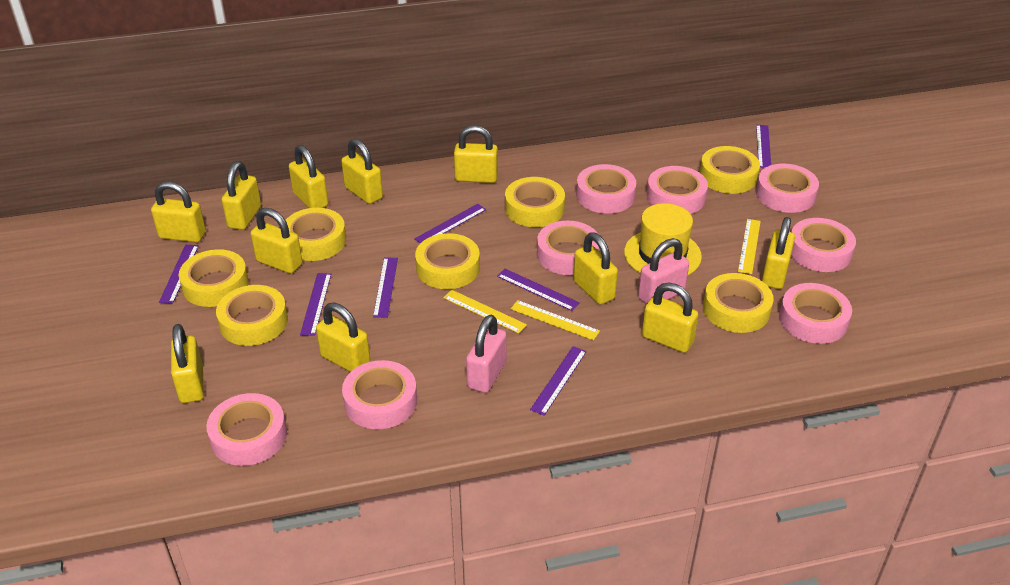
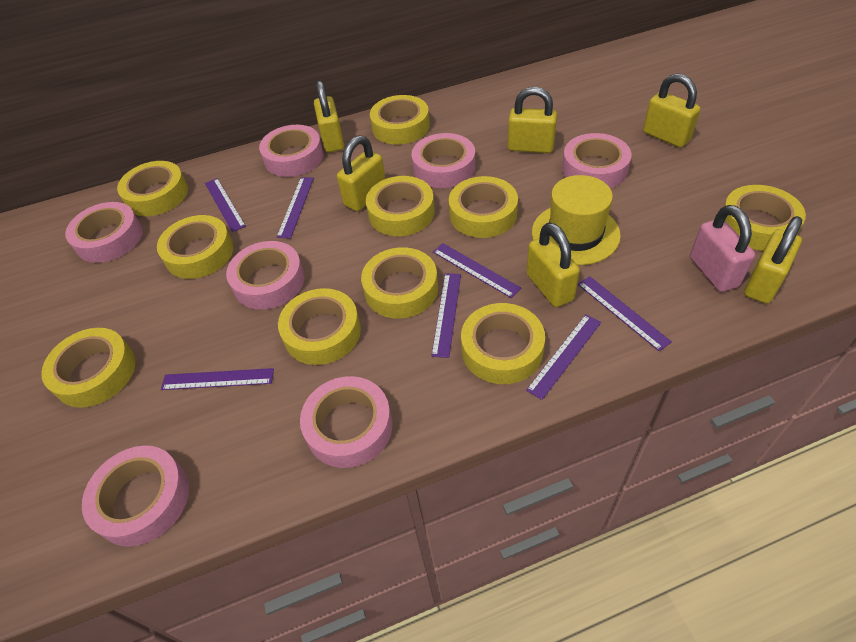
pink padlock: [466,315,507,393] [638,238,689,304] = 2 -> [690,205,755,292] = 1
pink tape: [206,393,287,466] [342,360,417,429] [537,221,600,275] [576,164,636,214] [647,166,708,214] [756,164,819,213] [779,283,852,344] [791,218,856,272] = 8 -> [65,202,143,263] [82,445,189,547] [226,241,305,310] [259,125,324,177] [300,376,393,468] [411,133,475,188] [562,133,632,188] = 7
yellow padlock: [151,182,206,242] [171,324,204,403] [222,161,261,230] [251,208,302,274] [289,145,329,208] [316,303,371,372] [341,139,383,204] [454,125,498,183] [573,232,618,305] [642,283,698,353] [762,217,795,289] = 11 -> [314,81,344,153] [337,135,386,211] [508,87,557,153] [527,223,580,307] [643,73,701,148] [744,216,802,304] = 6
yellow ruler: [443,290,527,333] [511,300,600,340] [738,219,761,274] = 3 -> none = 0
yellow tape: [179,249,249,307] [216,285,288,346] [285,208,346,261] [415,233,480,289] [505,177,565,227] [700,146,760,194] [703,273,774,333] = 7 -> [41,328,135,408] [117,161,188,216] [157,215,234,279] [278,288,361,365] [361,247,438,319] [366,176,435,236] [370,95,430,145] [449,176,518,238] [461,303,545,384] [723,185,806,251] = 10

